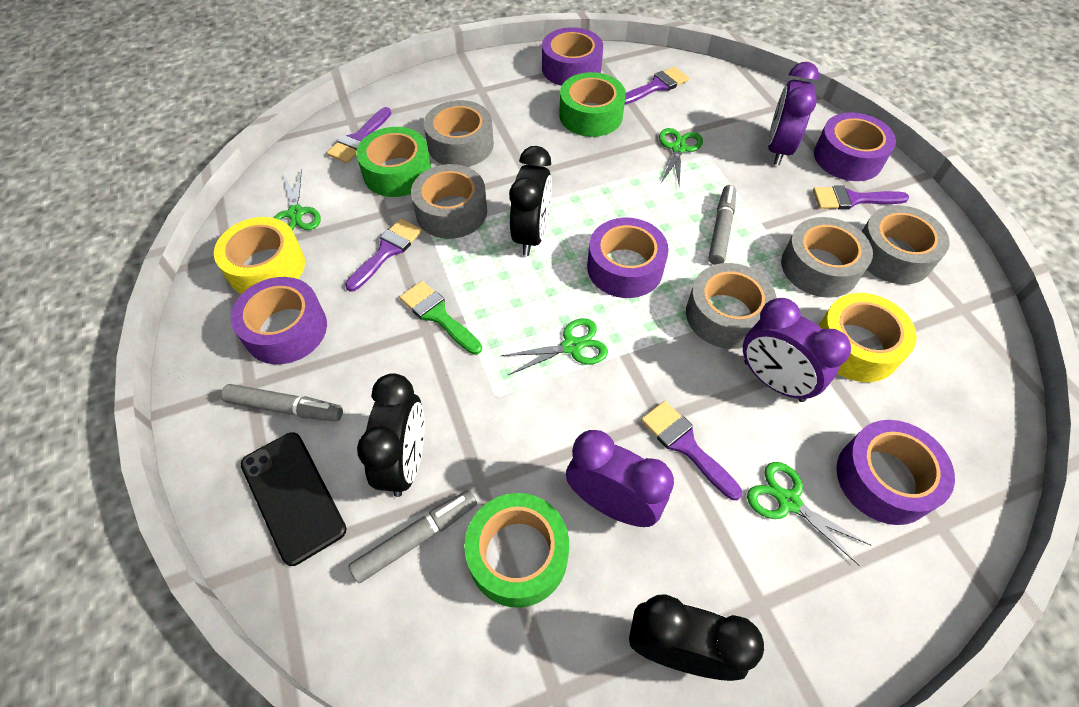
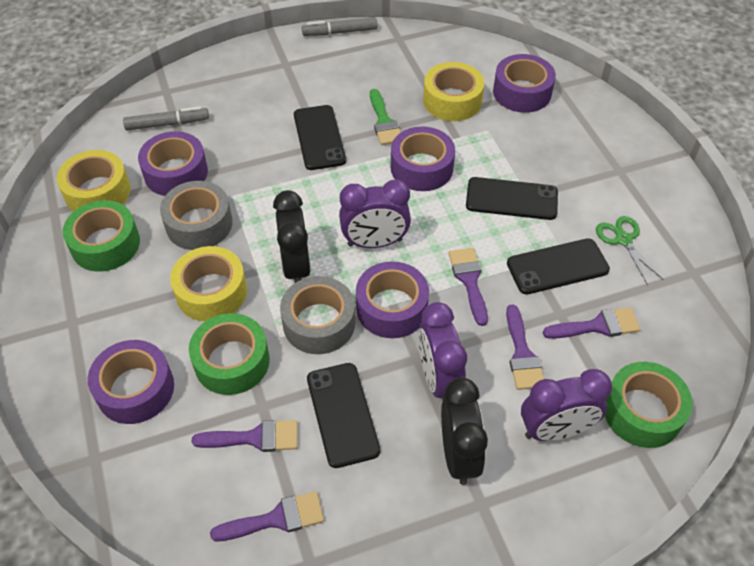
black clock: [357,373,424,497] [509,146,552,256] [629,594,764,681] = 3 -> [273,190,310,283] [441,378,488,485] = 2
black phone: [241,432,347,566] = 1 -> [294,105,346,170] [307,363,380,468] [466,177,558,220] [507,238,610,294] = 4
green scissors: [274,169,321,230] [502,318,608,375] [659,128,703,187] [747,462,870,566] = 4 -> [596,216,663,284] = 1
grey marker: [221,384,343,421] [348,490,477,583] [709,185,736,265] = 3 -> [123,107,209,131] [302,17,378,36] = 2
grey tape: [411,164,487,239] [424,100,494,167] [686,263,777,349] [781,217,873,298] [861,205,950,285] = 5 -> [160,181,233,250] [280,276,355,354] = 2
yellow tape: [214,217,305,294] [818,293,917,382] = 2 -> [57,150,131,212] [170,246,247,321] [423,62,484,121] = 3

